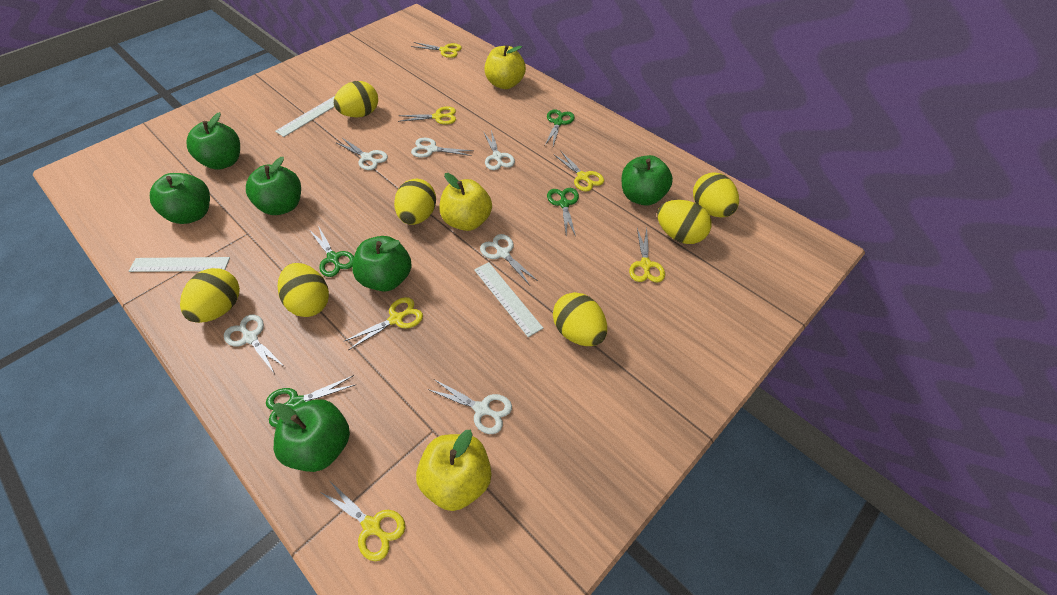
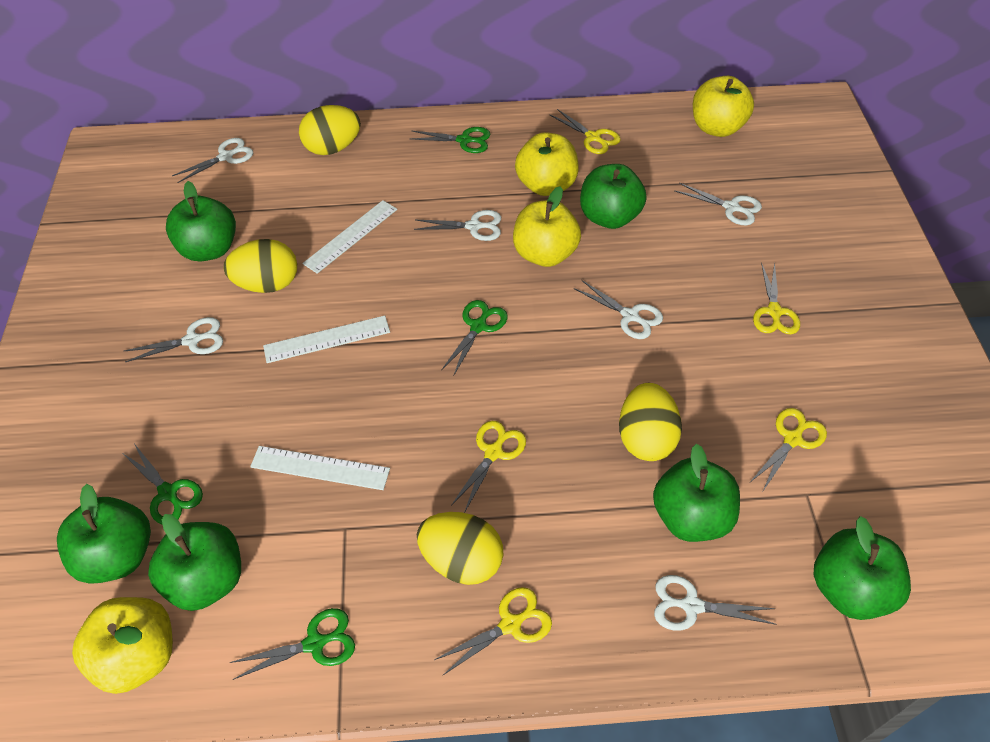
yellow apple: [416,430,491,511] [440,173,492,231] [484,45,526,89] = 3 -> [72,597,173,694] [513,186,581,267] [515,132,579,196] [693,76,754,137] = 4
yellow egg: [180,268,240,323] [278,263,329,317] [334,81,378,117] [394,179,436,225] [553,292,607,346] [657,200,712,244] [693,172,739,218] = 7 -> [224,239,297,293] [299,105,361,155] [417,512,504,585] [619,383,682,461] = 4
yellow scissors: [319,479,405,561] [343,297,423,350] [398,106,456,125] [411,42,462,58] [554,150,604,192] [629,228,665,283] = 6 -> [434,587,552,675] [451,421,526,513] [550,109,621,154] [750,408,827,491] [753,263,800,334] = 5

